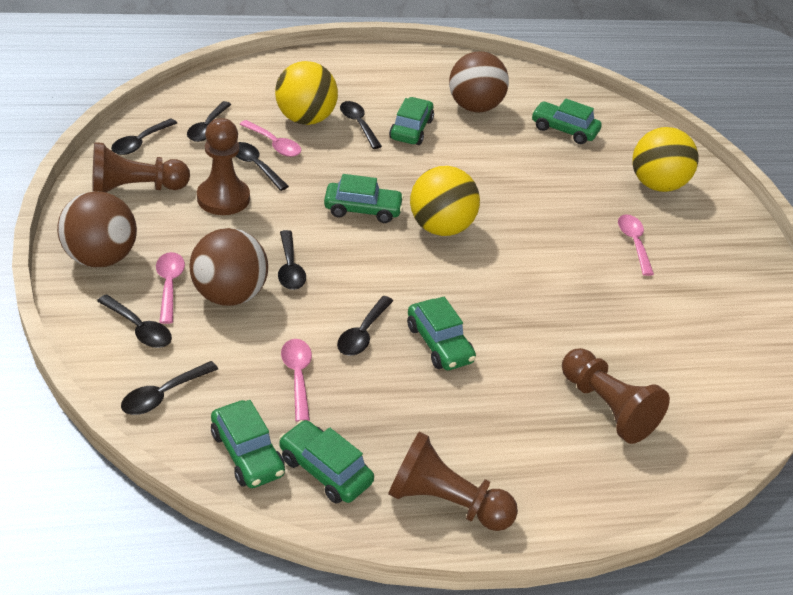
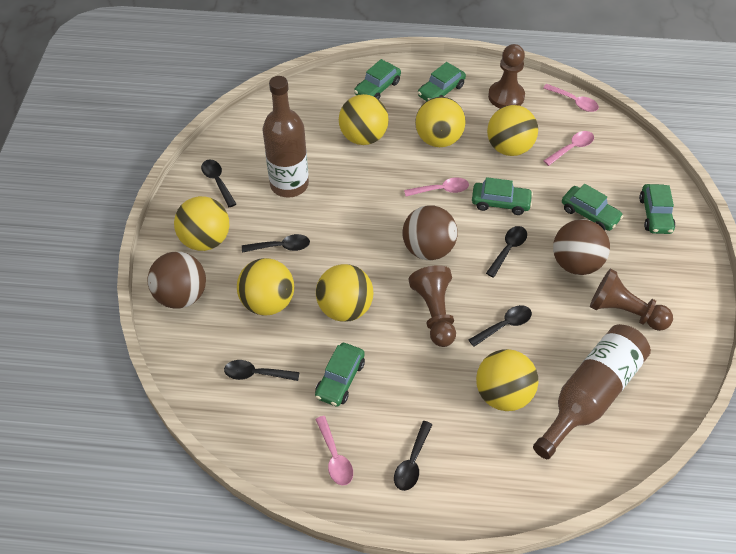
black spoon: [97,294,172,348] [111,118,177,155] [121,361,218,415] [187,101,232,142] [236,142,289,191] [278,230,306,290] [337,296,393,356] [340,101,382,149] = 8 -> [201,160,236,207] [224,360,299,381] [242,234,310,253] [394,421,433,491] [469,305,532,347] [486,226,527,278] = 6
brown bottle: none = 0 -> [262,76,309,197] [533,324,651,459] = 2
brown pawn: [92,142,190,192] [197,118,250,215] [388,432,518,531] [562,348,670,444] = 4 -> [409,265,456,347] [488,44,525,108] [590,269,673,331] = 3
yellow ball: [275,61,338,125] [410,166,480,236] [633,127,699,192] = 3 -> [174,196,229,251] [237,258,294,315] [316,264,373,322] [339,94,389,145] [415,97,466,147] [476,349,538,411] [487,105,538,156] = 7

